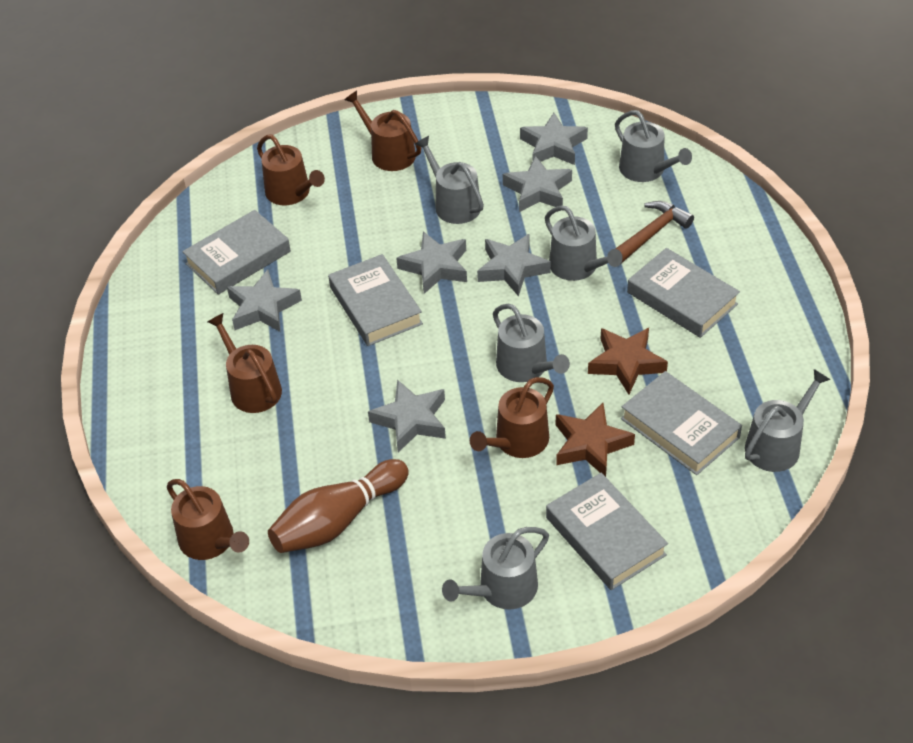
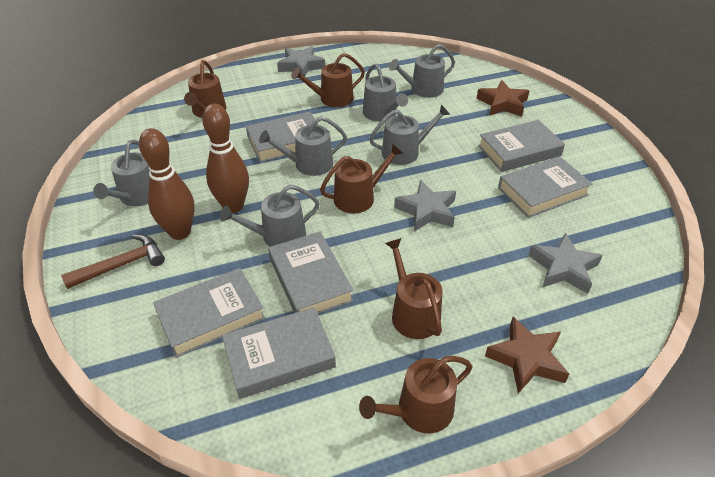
brown bowling pin: [268,459,409,553] = 1 -> [139,128,195,240] [202,104,249,213] = 2
grey book: [182,210,291,295] [328,254,423,346] [546,473,668,590] [621,371,742,475] [627,248,740,338] = 5 -> [153,268,265,358] [222,307,336,399] [246,111,319,163] [268,231,354,314] [478,120,565,172] [498,156,593,218] = 6
grey star: [227,270,302,332] [368,380,446,453] [396,232,467,294] [477,234,551,297] [503,156,572,212] [520,113,588,165] = 6 -> [277,46,325,77] [394,180,456,232] [528,233,603,294] = 3

